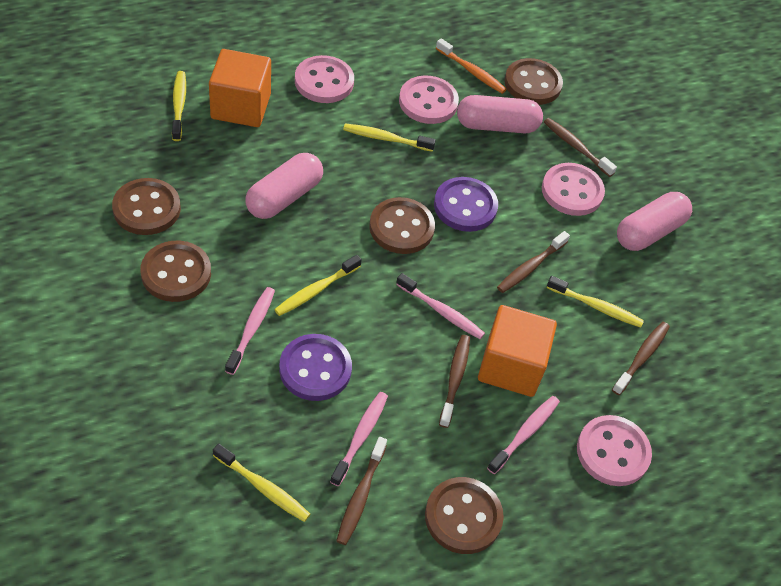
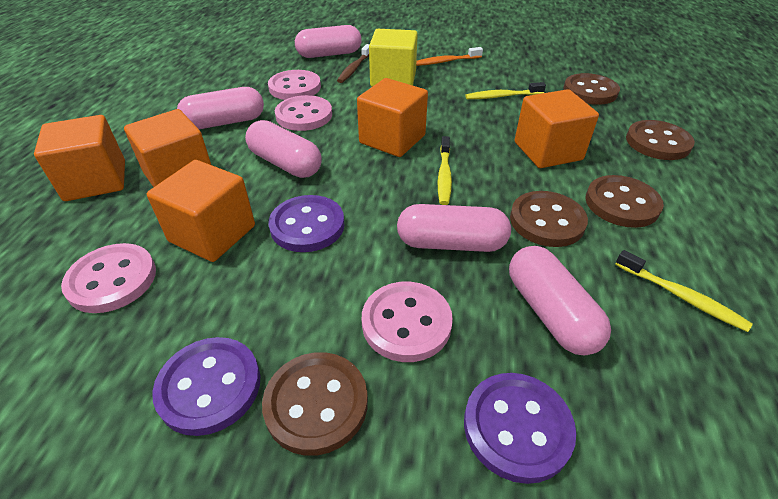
brown toothbrush: [336,437,387,545] [439,335,470,428] [497,231,570,293] [544,118,617,177] [612,322,670,395] = 5 -> [337,44,370,83] = 1
orange cube: [209,49,271,127] [478,305,557,397] = 2 -> [34,115,125,201] [124,109,211,187] [147,160,255,262] [357,78,428,157] [515,89,599,168] = 5
pink capsule: [245,153,323,219] [457,95,543,133] [617,192,692,251] = 3 -> [177,87,264,129] [245,120,321,178] [295,25,362,58] [397,204,511,252] [509,246,611,355] = 5
pink toothbrush: [225,287,275,375] [330,392,388,486] [396,273,485,339] [487,396,560,474] = 4 -> none = 0
purple button: [279,334,352,401] [434,177,498,232] = 2 -> [152,337,260,436] [268,195,345,252] [464,373,576,484] = 3
yellow cube: none = 0 -> [369,29,418,87] = 1
yellow toothbrush: [172,71,186,141] [213,443,310,522] [274,255,362,316] [343,124,436,152] [547,276,644,328] = 5 -> [438,136,452,205] [465,82,546,99] [615,250,753,332] = 3

